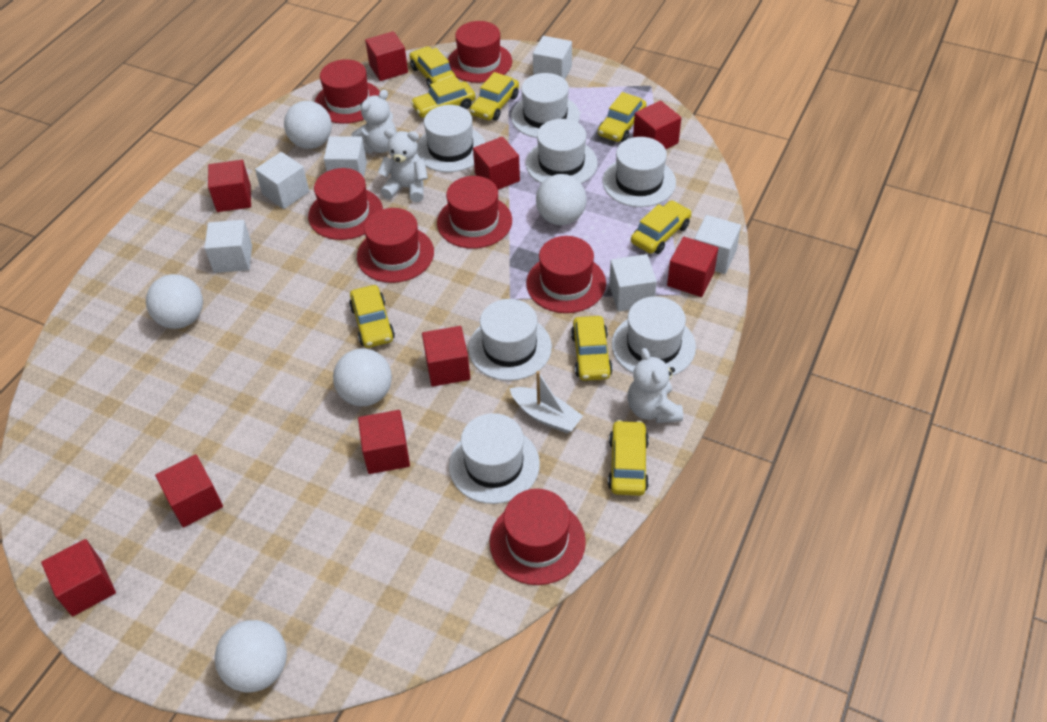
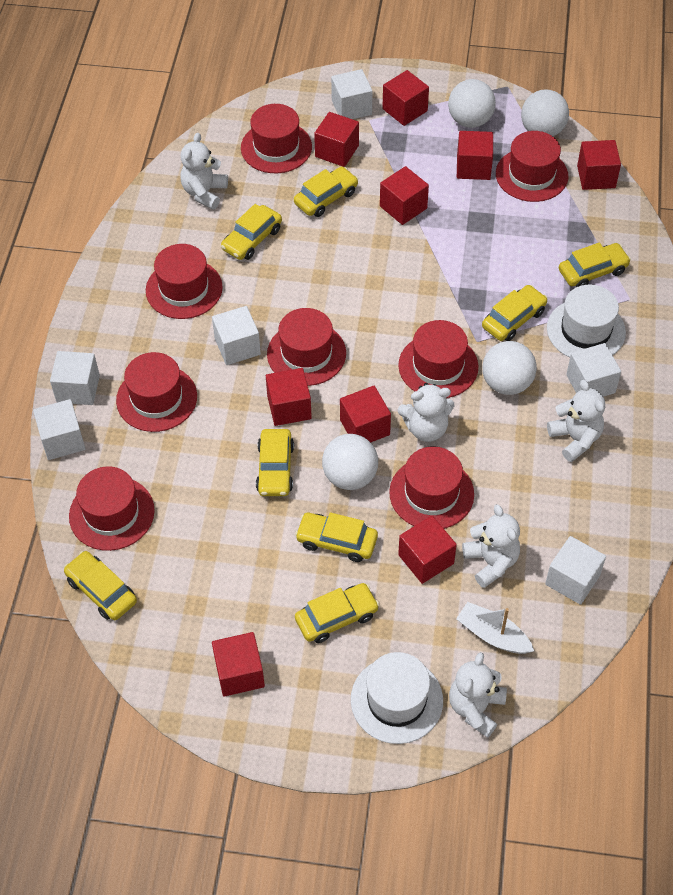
red hat: [308,168,383,240] [315,59,380,124] [357,208,434,283] [437,176,512,249] [448,21,512,83] [490,489,586,585] [526,236,606,313] = 7 -> [69,466,155,551] [116,352,197,432] [146,244,223,319] [241,104,312,173] [267,308,346,386] [389,446,474,529] [398,320,479,398] [496,131,568,202] = 8
white ball: [146,274,203,329] [215,620,287,692] [284,101,332,149] [333,348,392,406] [536,174,586,225] = 5 -> [322,434,378,490] [448,79,496,128] [482,341,537,395] [521,89,569,136] = 4
white hat: [416,105,486,172] [449,413,540,504] [468,299,552,381] [511,73,580,138] [526,119,598,184] [603,137,676,207] [612,297,696,376] = 7 -> [351,652,443,744] [547,285,626,357] = 2
white teddy bear: [351,90,397,153] [378,129,428,202] [627,348,683,423] = 3 -> [180,133,228,210] [398,383,454,442] [449,652,507,738] [462,504,520,588] [547,380,605,462] = 5

